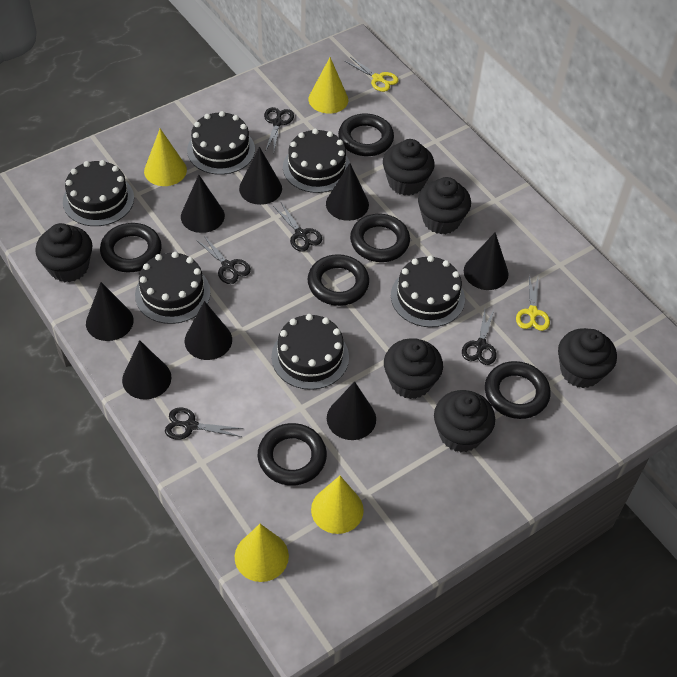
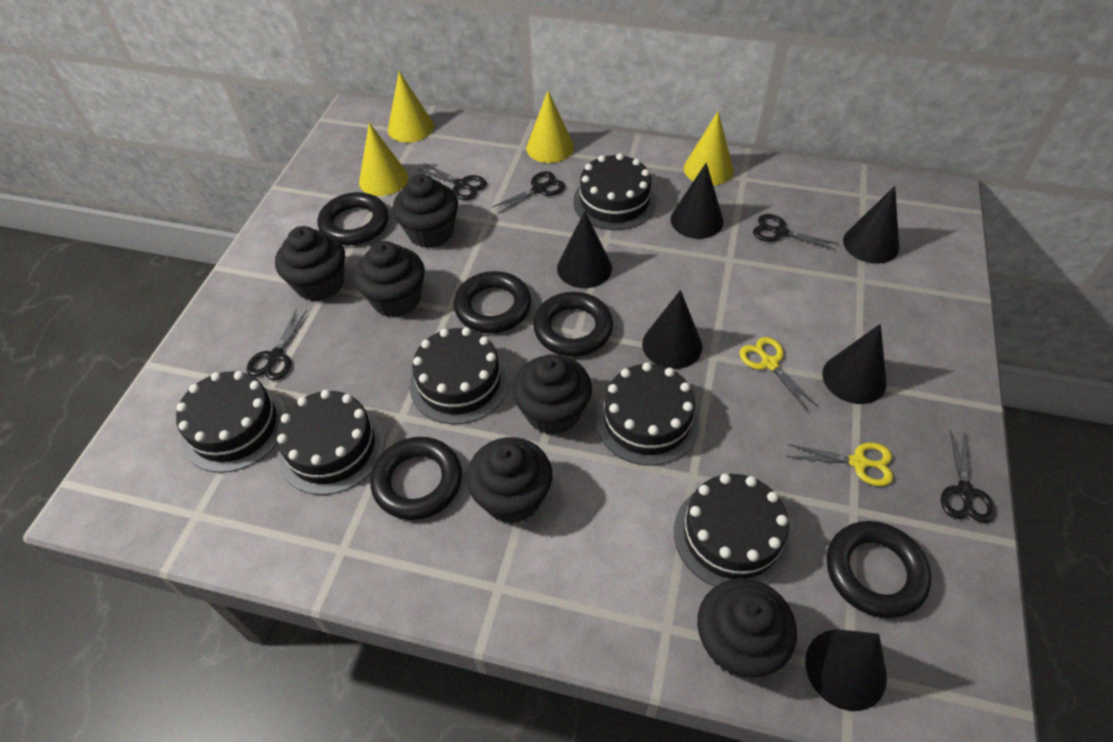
black cone: [86,282,133,341] [122,340,171,399] [181,175,225,233] [185,301,232,360] [239,147,282,205] [326,163,369,221] [327,381,376,440] [464,232,508,290] = 8 -> [557,211,612,288] [642,290,702,369] [671,163,724,239] [805,630,887,711] [822,324,887,404] [843,186,899,264] = 6
black ring: [100,223,161,272] [258,423,327,486] [308,254,369,306] [338,114,394,156] [350,214,410,262] [485,361,551,419] = 6 -> [318,192,389,245] [370,437,462,520] [454,271,531,333] [533,292,613,357] [827,521,931,618] = 5

